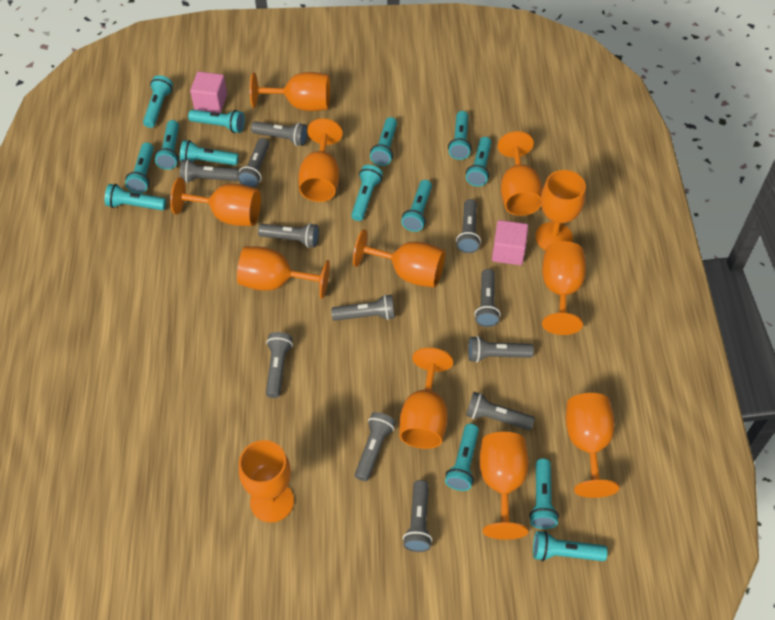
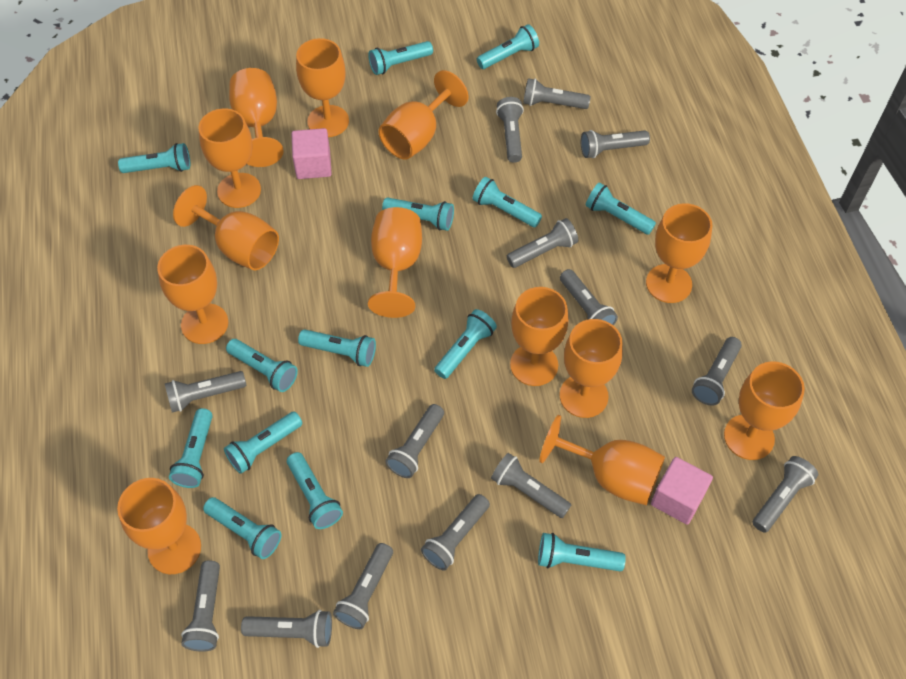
grey flashlight: [180,159,239,183] [238,138,269,188] [251,121,308,146] [258,223,319,248] [266,332,293,398] [331,295,395,321] [355,412,396,481] [403,480,432,552] [456,199,481,253] [466,392,535,430] [468,336,534,362] [474,269,501,327] = 12 -> [165,371,246,413] [181,560,220,652] [241,610,332,648] [333,543,393,629] [385,404,444,478] [421,494,490,571] [491,453,571,518] [496,97,524,163] [507,218,578,268] [523,78,591,109] [560,269,618,325] [581,130,650,158] [692,337,742,406] [752,456,818,533] = 14
orange goblet: [170,177,261,226] [237,246,330,299] [239,440,294,523] [250,72,330,111] [298,118,343,202] [353,229,445,288] [399,348,453,449] [480,432,529,540] [498,131,542,216] [535,170,586,250] [542,241,586,335] [566,393,619,498] = 12 -> [117,478,201,574] [157,245,228,344] [173,185,279,270] [198,108,261,208] [229,68,284,167] [296,38,349,137] [368,207,422,318] [378,70,468,160] [510,287,569,386] [539,415,665,505] [559,319,623,418] [646,203,712,303] [724,361,805,460] = 13

